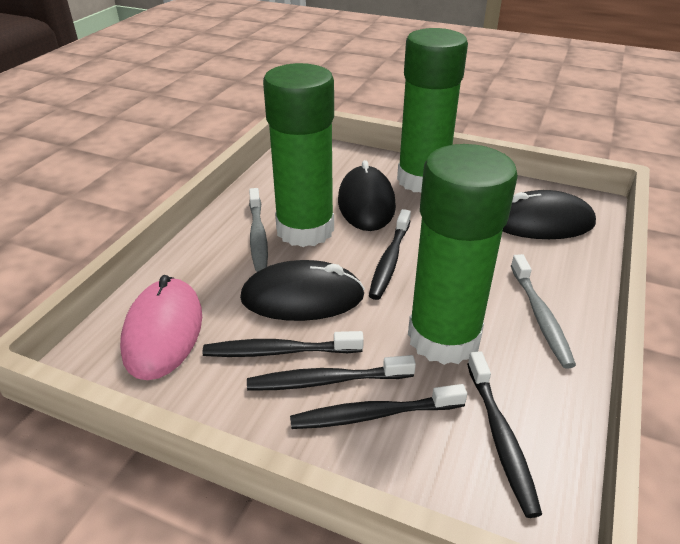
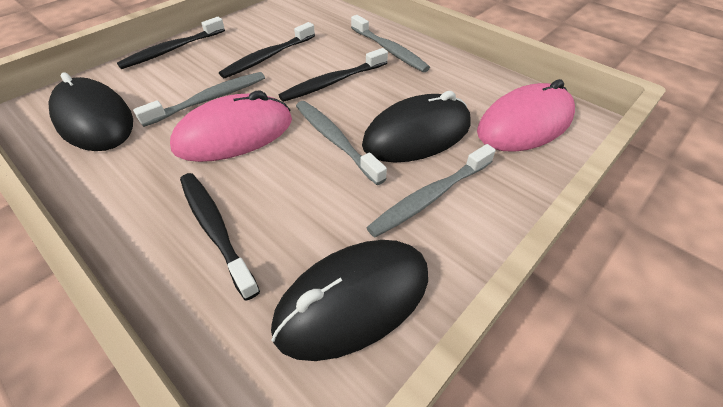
black toothbrush: [202,331,364,357] [247,355,416,390] [290,384,467,429] [369,209,411,300] [467,351,542,518] = 5 -> [117,17,225,69] [180,173,260,301] [219,22,315,78] [279,48,388,102] = 4
green glue stick: [263,63,334,247] [397,28,468,193] [408,144,518,365] = 3 -> none = 0
grey toothbrush: [249,188,268,272] [511,254,576,369] = 2 -> [133,72,265,127] [296,101,387,185] [351,15,430,72] [366,144,496,237] = 4
pink mouse: [120,275,202,380] = 1 -> [170,91,292,162] [477,79,575,152] = 2

